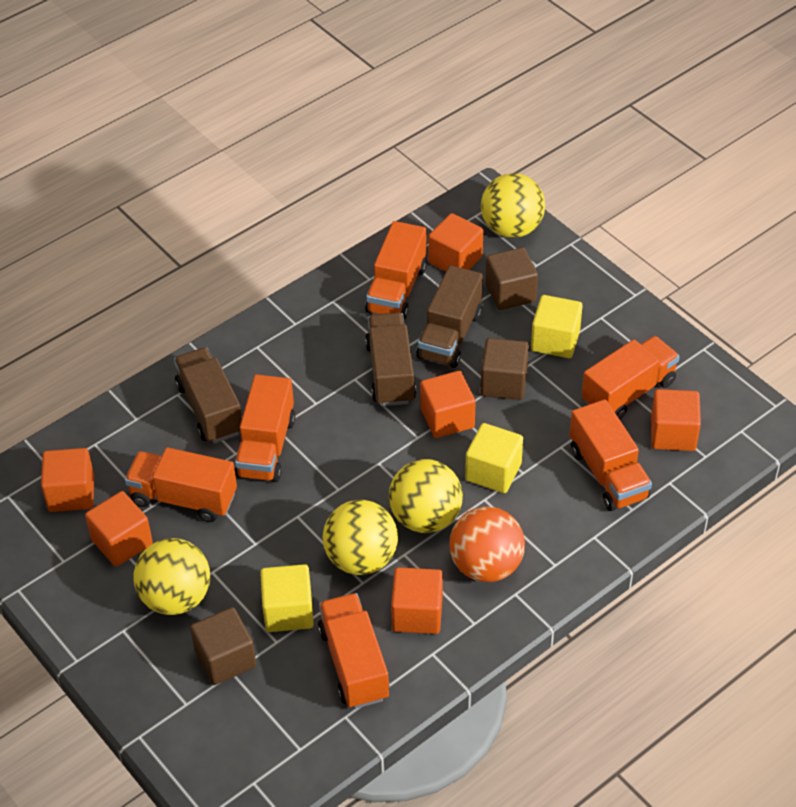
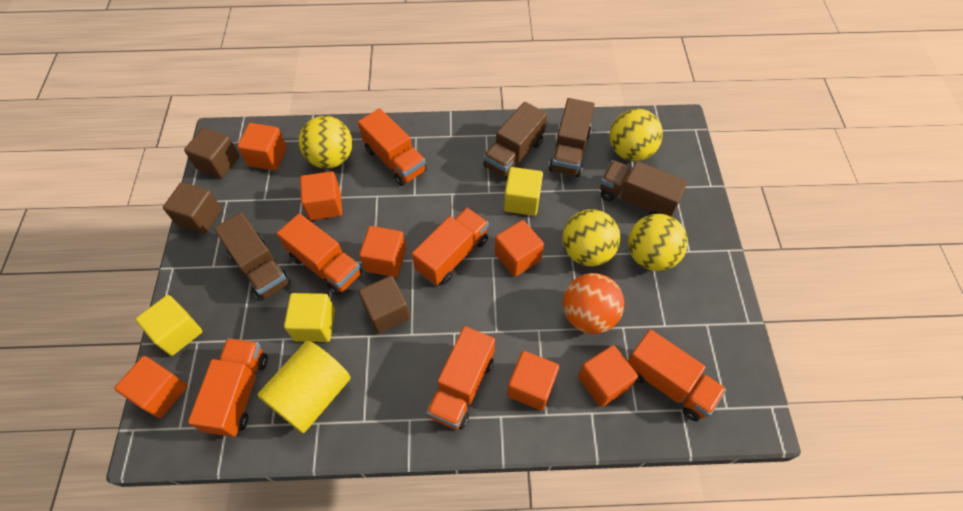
brown truck: [174,347,242,443] [365,312,416,406] [416,265,483,368] = 3 -> [214,212,291,301] [483,102,547,179] [549,98,594,177] [600,160,688,217] = 4
orange cube: [41,448,94,512] [85,491,153,567] [391,567,443,634] [420,371,476,438] [428,213,483,272] [651,389,701,451] = 6 -> [114,356,188,418] [237,123,287,171] [300,171,342,220] [359,226,406,277] [495,220,544,277] [507,351,559,411] [578,345,638,407] = 7
yellow cylinder: none = 0 -> [258,341,351,433] = 1

